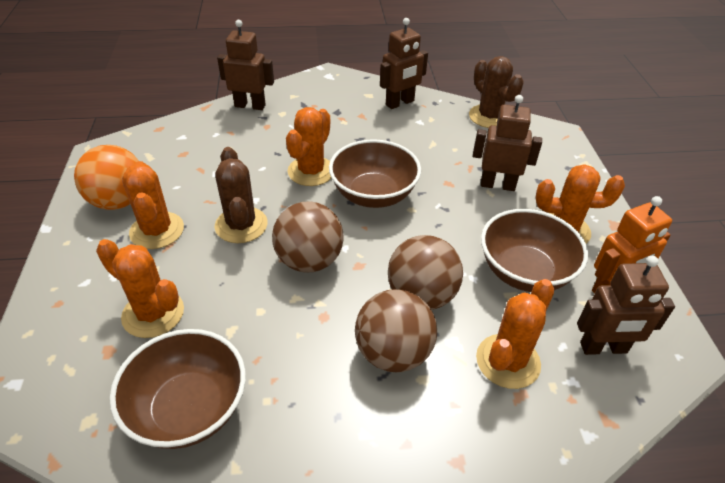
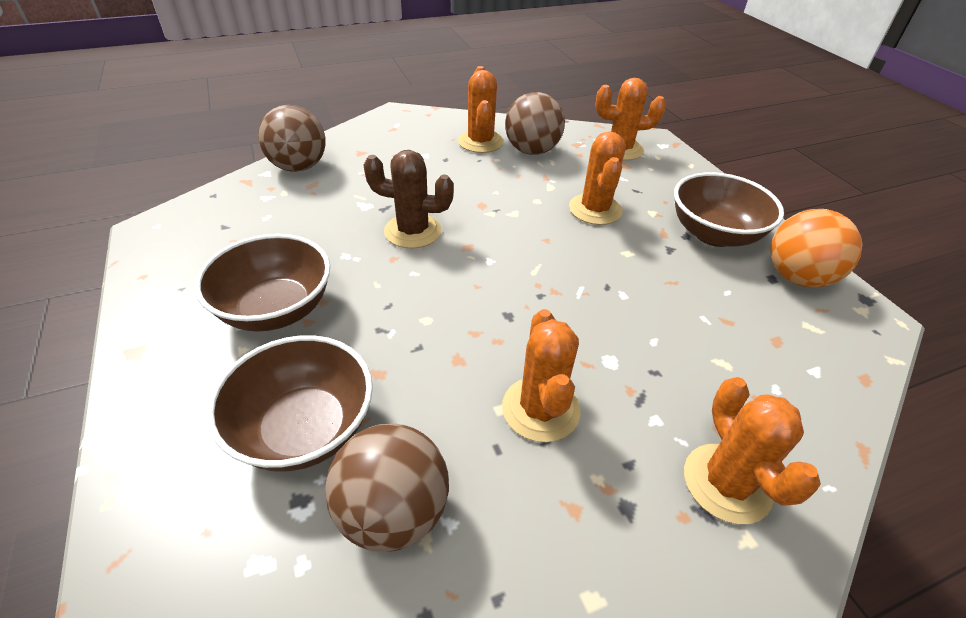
brown cactus: [215,147,268,243] [469,56,524,128] = 2 -> [364,150,454,248] = 1
brown robot: [217,20,274,110] [380,18,428,109] [473,95,542,191] [577,256,675,355] = 4 -> none = 0
orange robot: [592,196,672,294] = 1 -> none = 0

